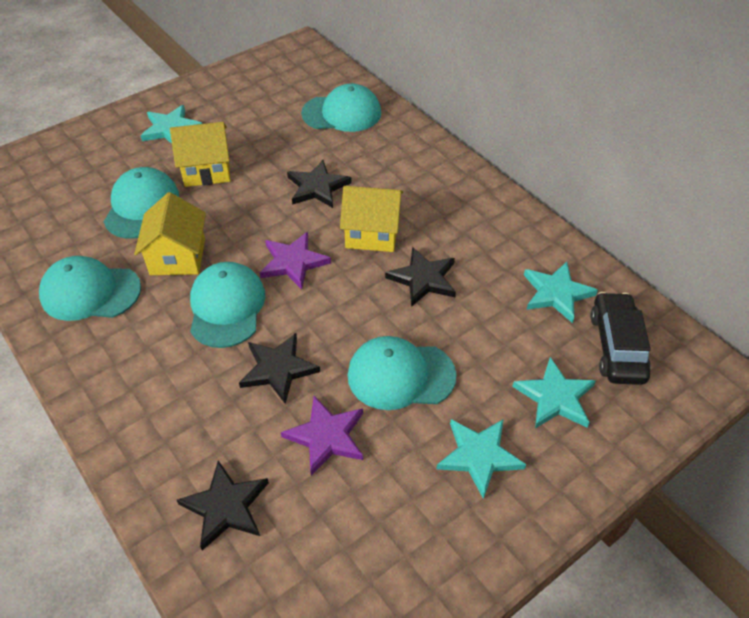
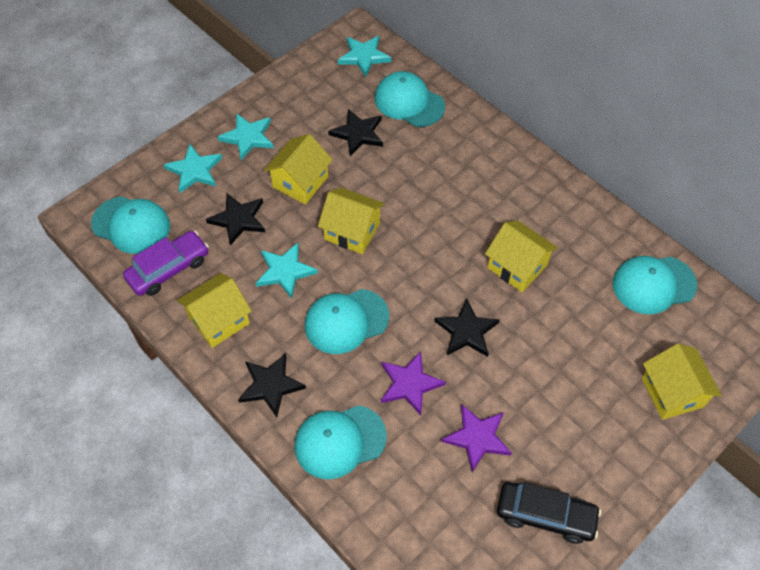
purple car: none = 0 -> [123,231,209,296] = 1
yellow house: [134,192,206,275] [170,122,231,187] [340,186,403,252] = 3 -> [177,273,252,348] [264,134,333,204] [318,187,385,254] [485,220,558,292] [642,344,722,420] = 5

